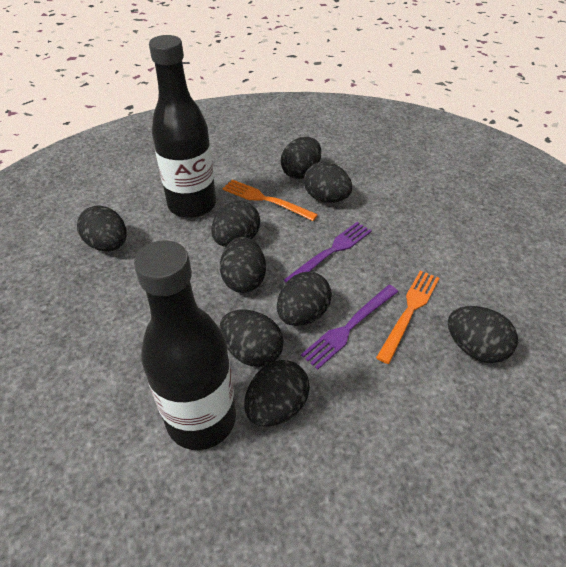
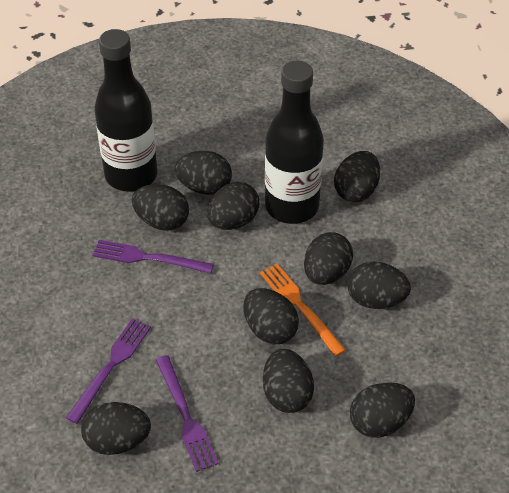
black egg: [77,205,127,251] [211,201,260,247] [219,310,284,367] [220,237,266,293] [244,360,310,427] [277,272,332,326] [281,137,321,179] [304,162,352,203] [448,306,518,363] = 9 -> [81,402,151,455] [132,184,189,231] [174,151,232,195] [207,182,259,230] [243,288,299,344] [263,349,314,413] [304,232,353,285] [334,151,380,202] [348,262,411,309] [350,382,415,438] = 10
orange fork: [222,180,318,221] [376,270,439,364] = 2 -> [260,264,346,356] = 1
purple fork: [284,222,372,282] [301,285,398,369] = 2 -> [66,318,151,424] [92,240,214,274] [156,355,219,472] = 3

